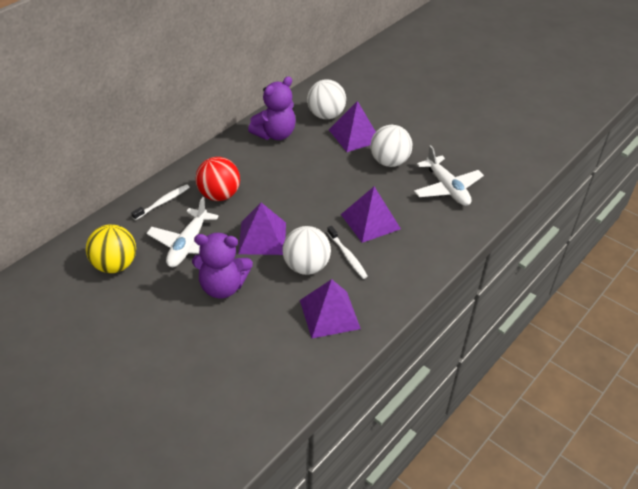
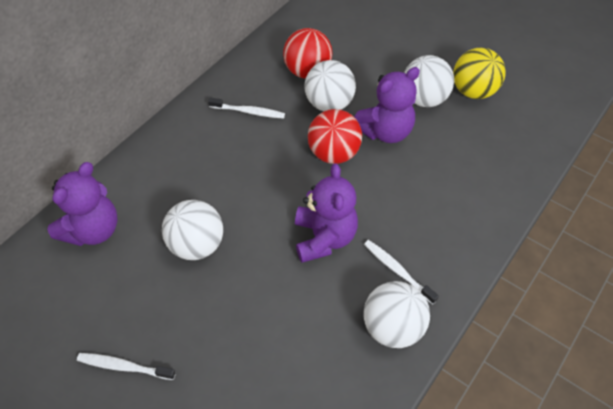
purple pyramid: [238,203,286,255] [300,279,361,338] [329,101,376,152] [341,187,401,243] = 4 -> none = 0
purple teddy bear: [192,233,253,299] [248,76,296,140] = 2 -> [47,162,118,246] [295,163,358,263] [354,67,420,143] = 3
red ball: [195,157,240,201] = 1 -> [283,28,333,79] [308,109,362,164] = 2
white ball: [282,226,331,275] [307,79,346,119] [370,125,412,167] = 3 -> [162,200,223,260] [305,60,356,111] [363,281,430,348] [404,55,454,107] = 4
white plane: [147,197,219,267] [414,145,484,206] = 2 -> none = 0
white toothbrush: [131,184,190,220] [327,226,368,279] = 2 -> [77,353,176,380] [208,97,285,119] [364,240,439,304] = 3

